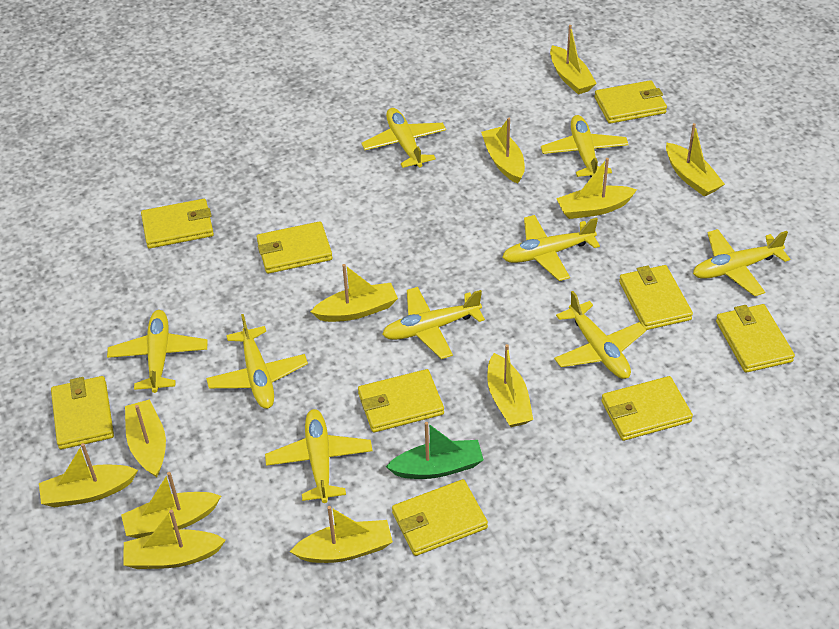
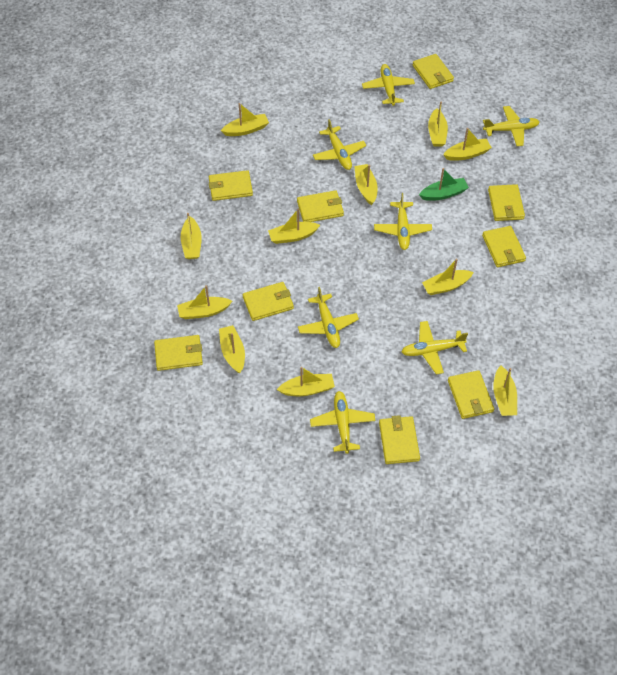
yellow plane: [107,310,208,393] [206,314,308,409] [265,409,372,503] [362,108,446,168] [382,287,485,359] [502,215,600,281] [541,115,629,177] [554,291,646,379] [693,229,790,296] = 9 -> [298,287,359,348] [310,391,376,454] [313,119,366,170] [362,64,415,106] [374,193,432,250] [401,321,468,374] [483,106,540,146] = 7

